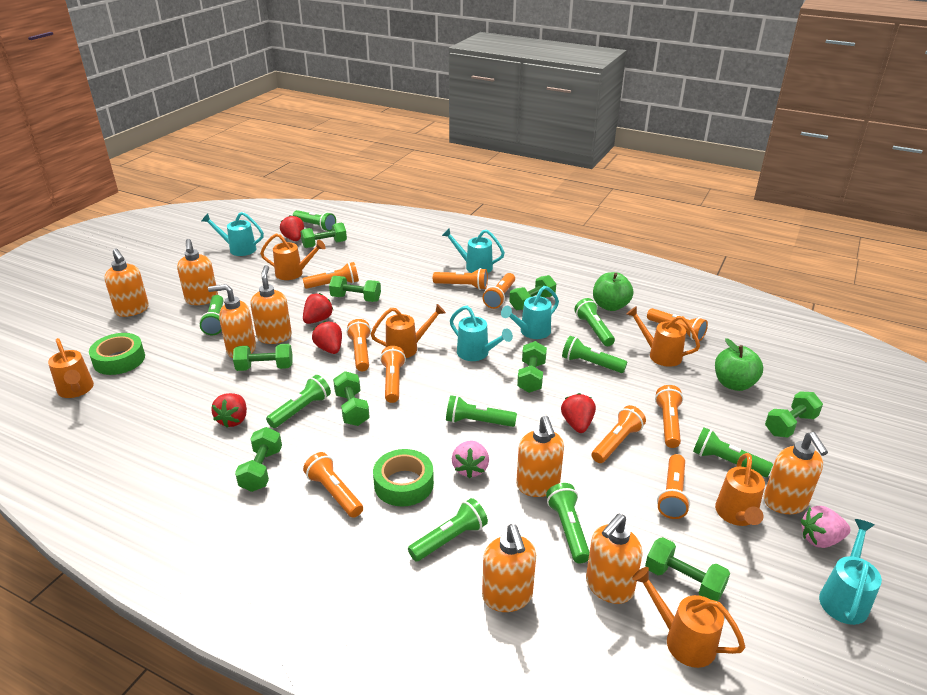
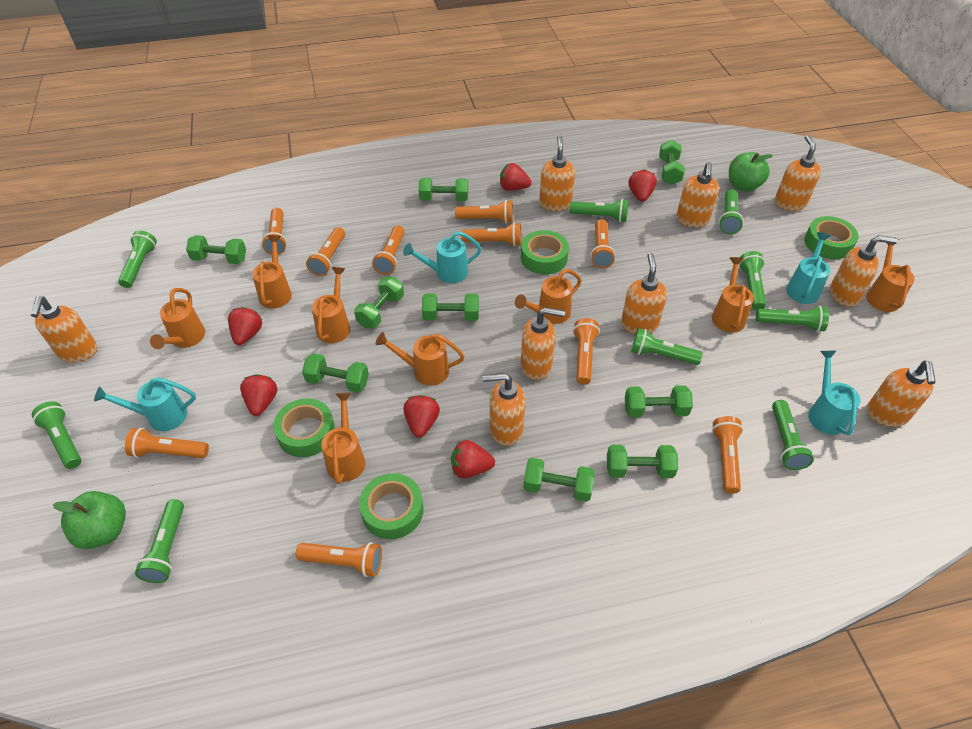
green tape: [89,333,145,375] [373,449,434,507] = 2 -> [273,398,335,457] [359,473,423,539] [521,230,569,275] [804,216,858,259] = 4
orange soap dispenser: [104,248,149,317] [177,239,218,305] [208,284,256,358] [250,265,292,344] [482,524,536,612] [516,416,564,497] [586,514,643,604] [764,432,828,514] = 8 -> [31,296,97,363] [482,373,526,446] [520,307,565,380] [539,135,575,211] [621,253,667,334] [676,162,719,228] [775,135,821,211] [830,235,898,307] [867,361,936,427] = 9
orange watering can: [48,338,94,398] [260,234,326,280] [371,304,446,358] [626,306,700,367] [632,567,745,668] [715,453,765,526] = 6 -> [150,288,205,349] [252,235,292,309] [312,267,350,343] [321,393,365,484] [375,332,464,386] [515,269,582,324] [712,257,754,333] [866,239,915,312] = 8
pink strawberry: [452,441,489,478] [801,506,851,548] = 2 -> none = 0
red strawberry: [211,393,247,428] [280,215,304,241] [303,293,333,324] [312,321,342,354] [561,393,596,433] = 5 -> [228,307,262,345] [240,374,277,416] [403,395,440,438] [451,440,495,478] [500,163,531,191] [629,169,657,202] = 6
turquoise watering can: [202,212,264,256] [442,228,505,273] [450,306,513,361] [501,286,559,339] [819,519,882,625] = 5 -> [94,377,196,431] [403,231,482,283] [786,232,830,304] [808,351,861,435] = 4

